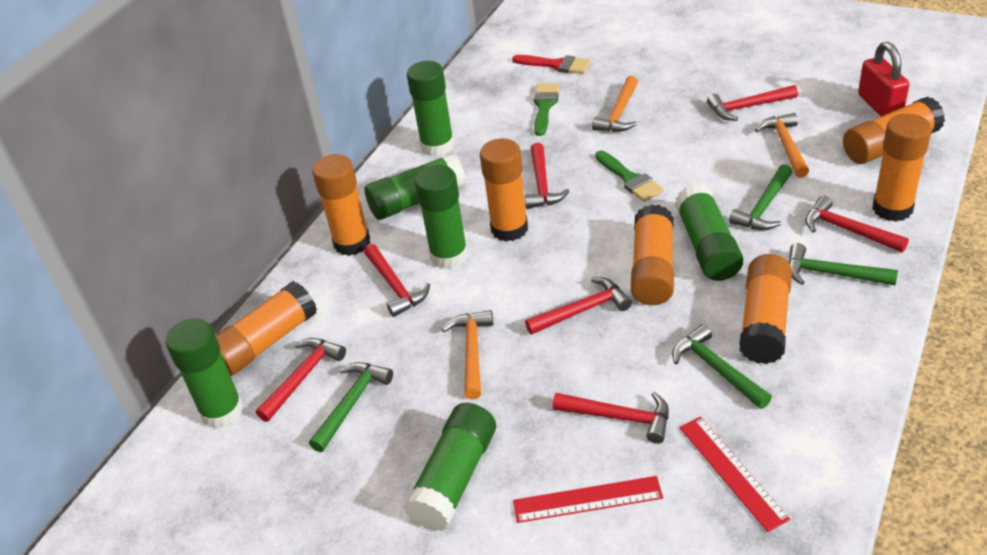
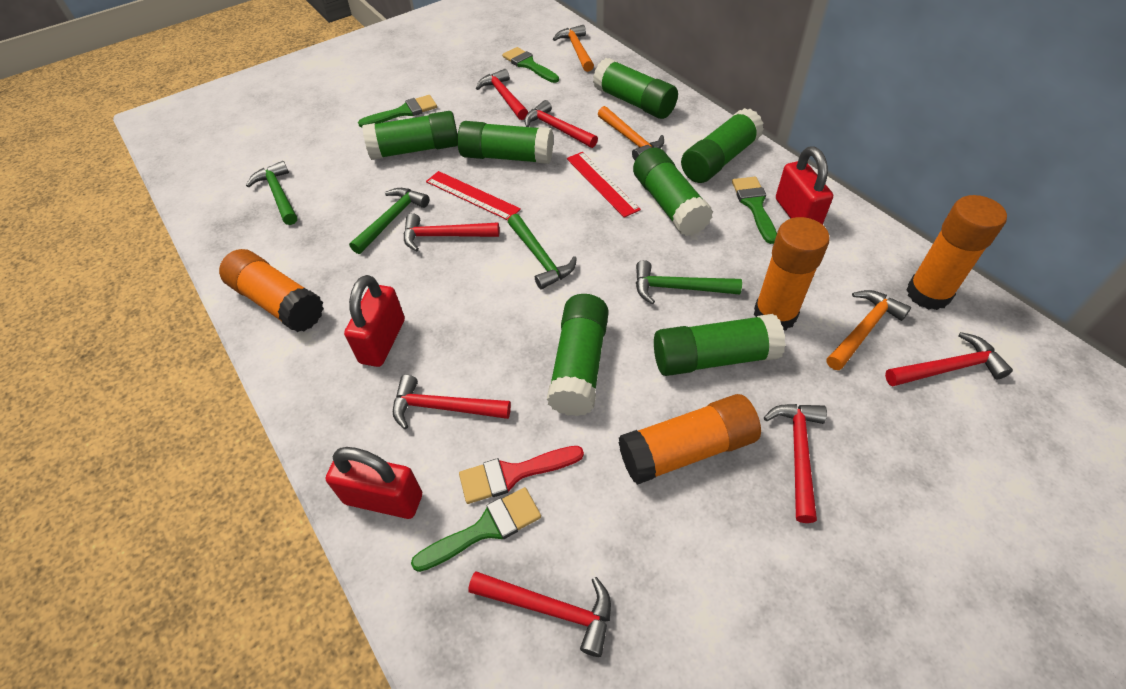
green brush: [533,84,559,136] [595,150,664,202] = 2 -> [358,95,437,127] [411,487,541,572] [502,47,559,83] [732,177,777,244] = 4
green glue stick: [166,318,243,429] [365,153,466,220] [403,403,496,531] [407,61,454,156] [415,165,468,269] [675,184,743,281] = 6 -> [362,111,458,160] [457,121,553,164] [547,294,609,416] [593,58,678,119] [633,148,713,236] [654,314,786,376] [681,108,764,183] = 7
orange glue stick: [215,281,317,376] [312,154,370,256] [480,138,528,242] [631,204,674,305] [739,254,792,364] [843,97,945,164] [872,114,932,222] = 7 -> [219,249,324,332] [619,394,761,485] [754,217,830,331] [906,195,1007,310] = 4
red padlock: [858,42,910,117] = 1 -> [326,447,422,519] [344,275,405,367] [776,147,833,225] = 3

